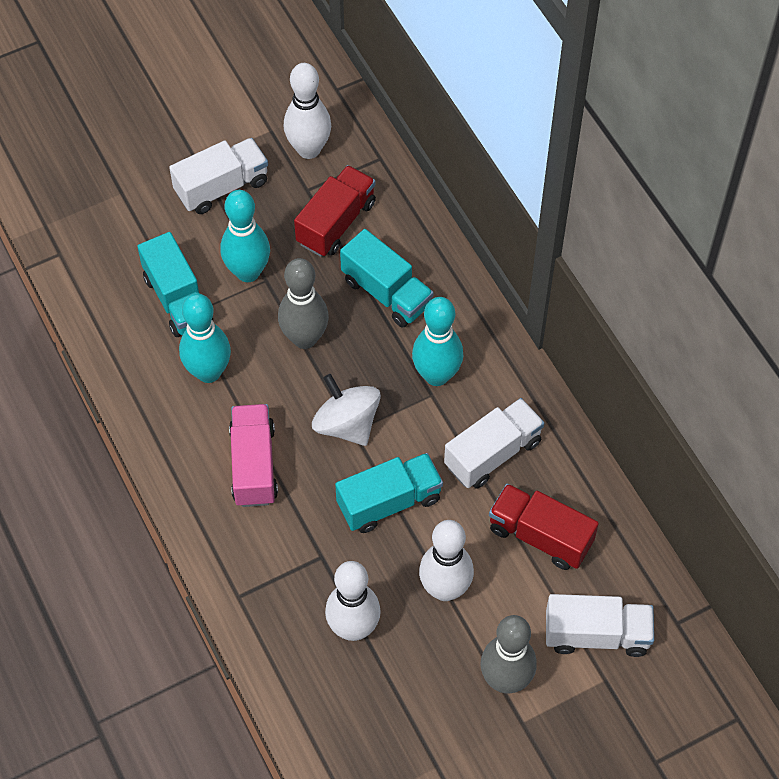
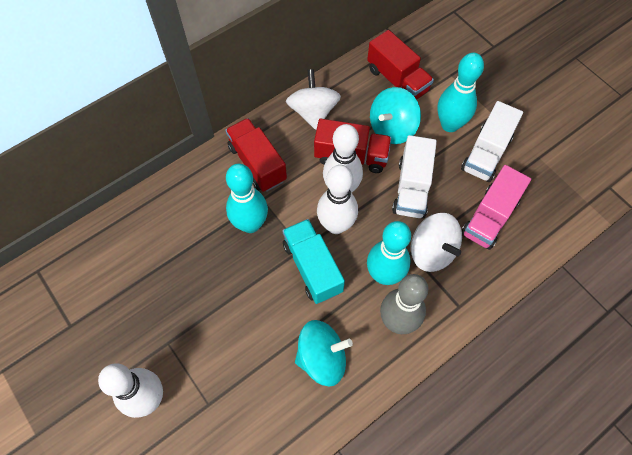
grey bowling pin: [278,258,329,349] [481,615,537,694] = 2 -> [380,274,428,334] = 1
red truck: [294,165,376,257] [489,484,599,570] = 2 -> [225,118,287,192] [314,119,391,173] [367,30,434,100] = 3
turquoise spinning top: none = 0 -> [295,320,353,387] [370,87,421,144] = 2
turquoise truck: [137,232,213,337] [335,453,443,533] [340,229,433,328] = 3 -> [282,219,345,304] = 1
white spinning top: [312,374,381,446] = 1 -> [286,69,341,130] [411,213,462,272] = 2
white truck: [169,138,268,214] [444,398,544,489] [546,594,654,657] = 3 -> [392,135,437,219] [461,101,523,182] = 2

